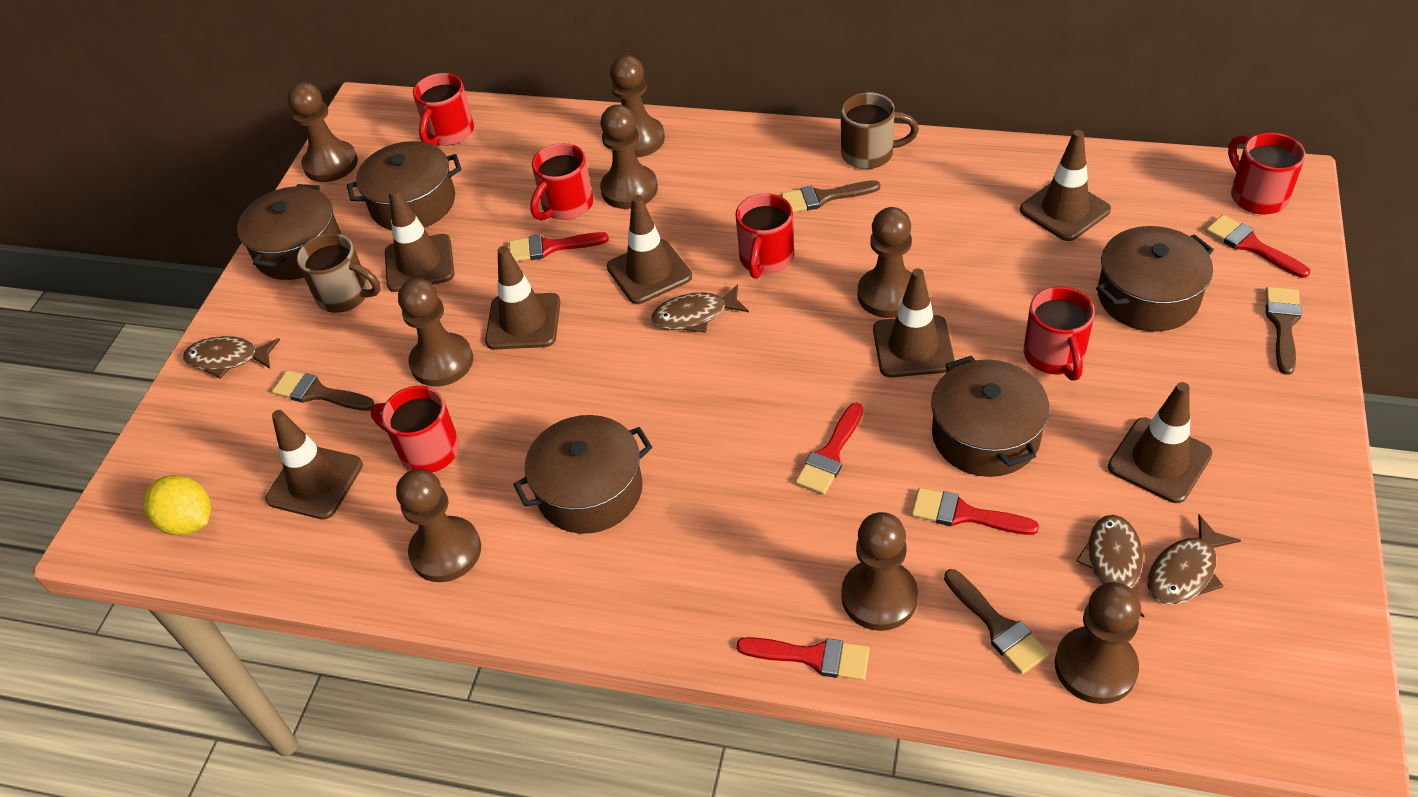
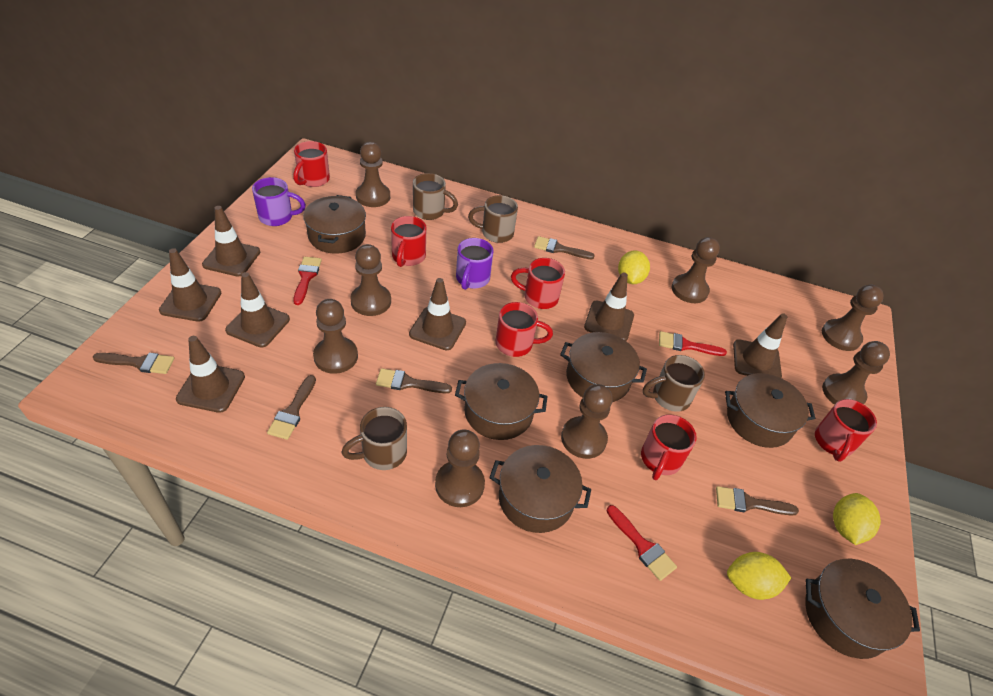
brown brush: [272,370,374,411] [781,180,880,212] [944,569,1049,674] [1266,287,1302,375] = 4 -> [93,353,174,374] [267,375,316,440] [376,368,452,393] [534,236,595,259] [716,486,799,515] = 5
brown fish: [183,336,280,379] [651,284,749,333] [1076,515,1144,617] [1147,515,1241,605] = 4 -> none = 0
brown mug: [297,233,381,313] [841,92,919,169] = 2 -> [341,407,407,470] [413,173,458,220] [468,195,518,243] [643,355,705,412] = 4
brown pot: [237,184,341,280] [347,141,461,230] [513,415,652,534] [931,356,1049,477] [1096,226,1214,332] = 5 -> [303,195,366,254] [455,363,548,440] [489,445,591,533] [560,332,647,402] [725,373,815,448] [805,559,920,659] = 6
purple mug: none = 0 -> [252,177,306,226] [456,238,493,290] = 2
red brush: [509,232,609,261] [736,637,870,680] [795,402,863,495] [912,488,1039,535] [1206,215,1310,278] = 5 -> [293,257,322,305] [606,505,677,581] [659,331,727,356] = 3
yellow lemon: [143,475,211,536] = 1 -> [618,250,650,284] [727,552,791,600] [833,493,881,545] = 3

